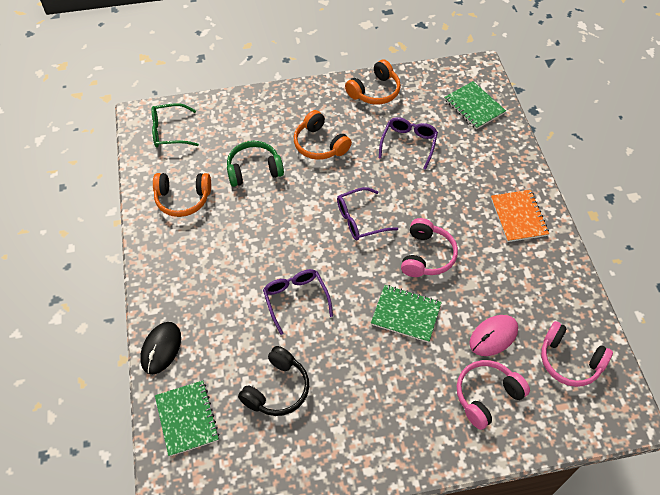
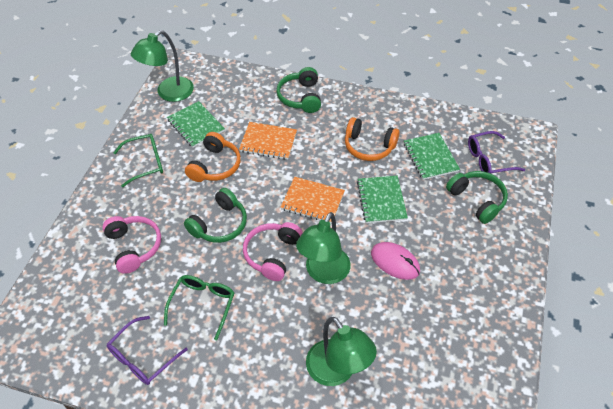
black headphones: [238,346,309,416] = 1 -> none = 0
black mouse: [140,322,181,374] = 1 -> none = 0
green glasses: [152,103,199,148] = 1 -> [113,134,163,187] [164,275,234,340] = 2
green headphones: [227,141,284,187] = 1 -> [184,188,247,243] [276,67,321,113] [446,171,508,224] = 3
green lamp: none = 0 -> [131,30,194,102] [296,212,350,284] [306,317,377,386] = 3
orange headphones: [153,173,211,217] [294,110,352,160] [345,59,401,105] = 3 -> [185,132,241,182] [345,117,400,161] = 2
orange notebook: [491,190,549,242] = 1 -> [239,122,297,160] [281,177,345,224] = 2
pink headphones: [401,218,458,277] [457,360,530,430] [541,321,613,387] = 3 -> [102,216,161,274] [243,222,303,281] = 2
purple glasses: [263,269,333,335] [337,187,398,241] [379,117,438,170] = 3 -> [107,316,188,385] [468,131,525,174] = 2

